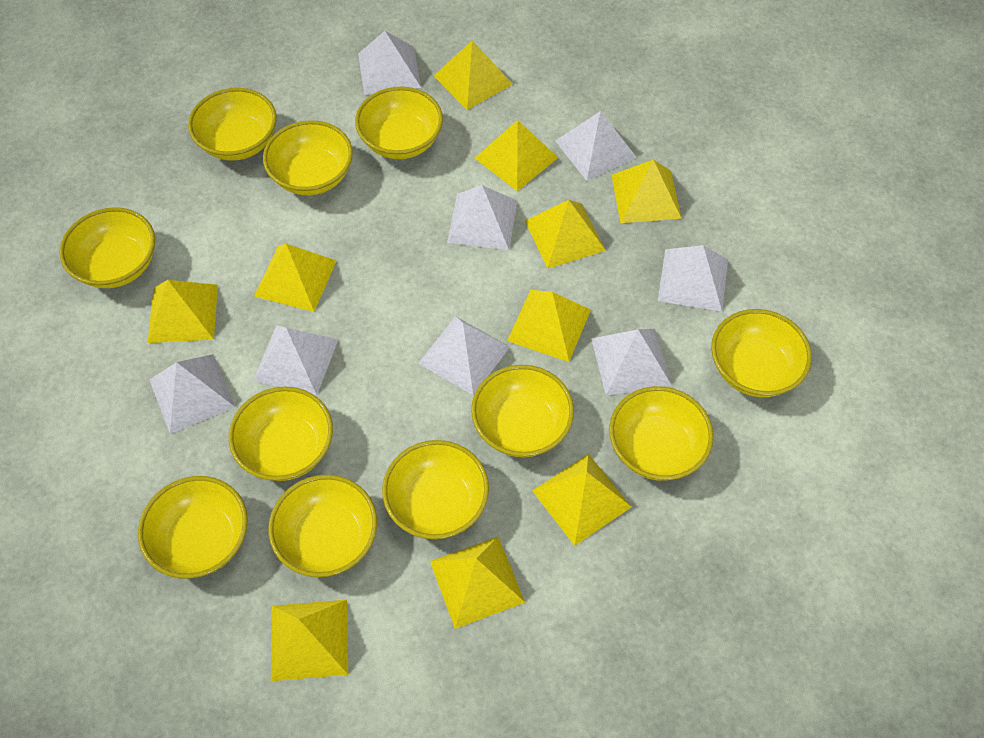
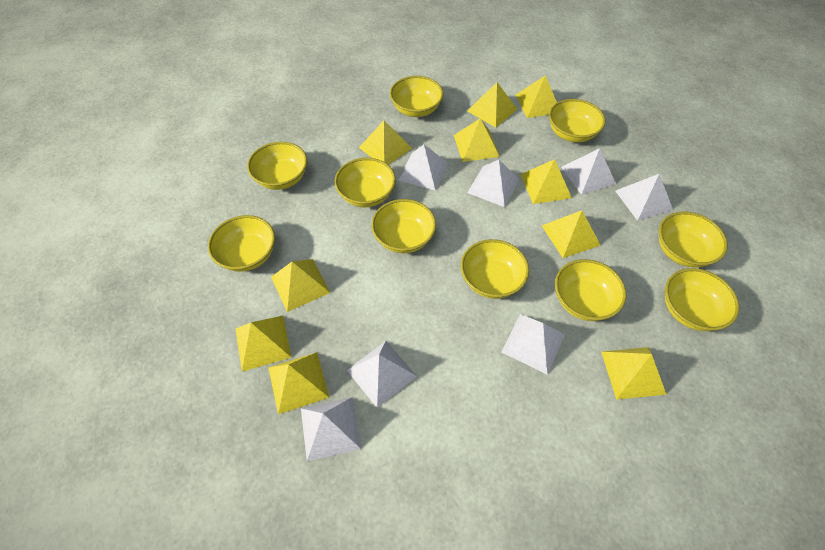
white pyramid: [149,354,235,434] [253,325,338,396] [358,31,421,95] [418,316,510,396] [447,185,517,250] [555,111,637,181] [591,329,672,396] [658,245,728,312] = 8 -> [301,397,361,461] [347,341,417,408] [398,145,448,191] [467,160,519,207] [501,314,565,375] [561,148,616,195] [616,174,673,221] = 7
yellow bowl: [59,207,155,288] [138,476,248,579] [188,88,277,161] [229,387,333,481] [263,120,353,195] [268,475,377,577] [355,87,443,159] [382,440,489,539] [471,365,574,457] [609,386,714,481] [711,309,812,397] = 11 -> [208,215,275,272] [247,142,307,190] [335,158,396,207] [371,199,436,253] [390,76,443,117] [461,239,529,299] [549,99,606,142] [555,259,626,321] [659,212,728,267] [665,268,740,331] = 10

